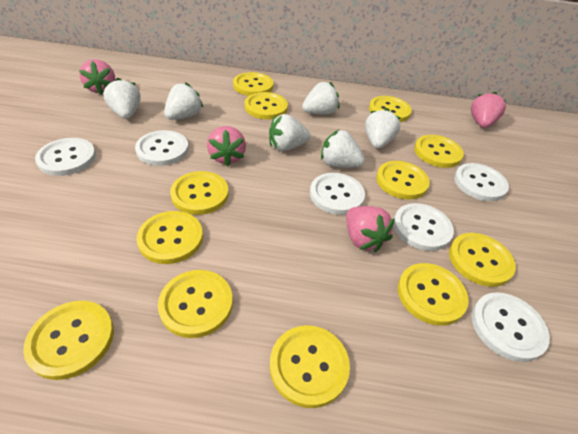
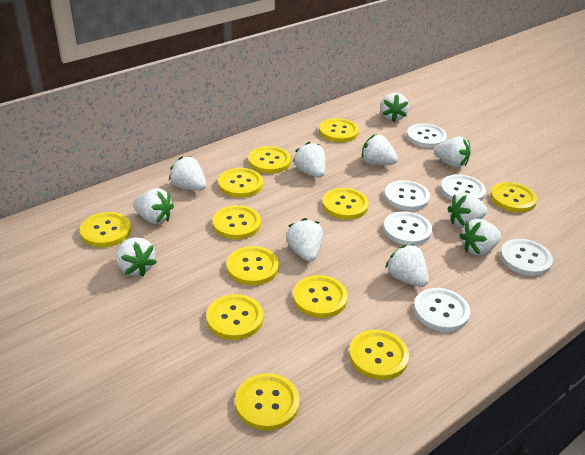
pink strawberry: [79,59,115,95] [207,126,246,166] [346,206,395,252] [471,92,506,128] = 4 -> none = 0
white strawberry: [103,78,141,119] [164,82,203,120] [269,114,310,151] [302,82,339,115] [321,130,365,168] [365,108,400,149] = 6 -> [116,237,157,277] [133,188,174,224] [169,156,206,191] [286,218,323,262] [293,142,325,178] [362,134,398,165] [381,93,409,122] [385,244,429,287] [434,136,471,168] [447,192,487,228] [459,219,501,255] = 11

